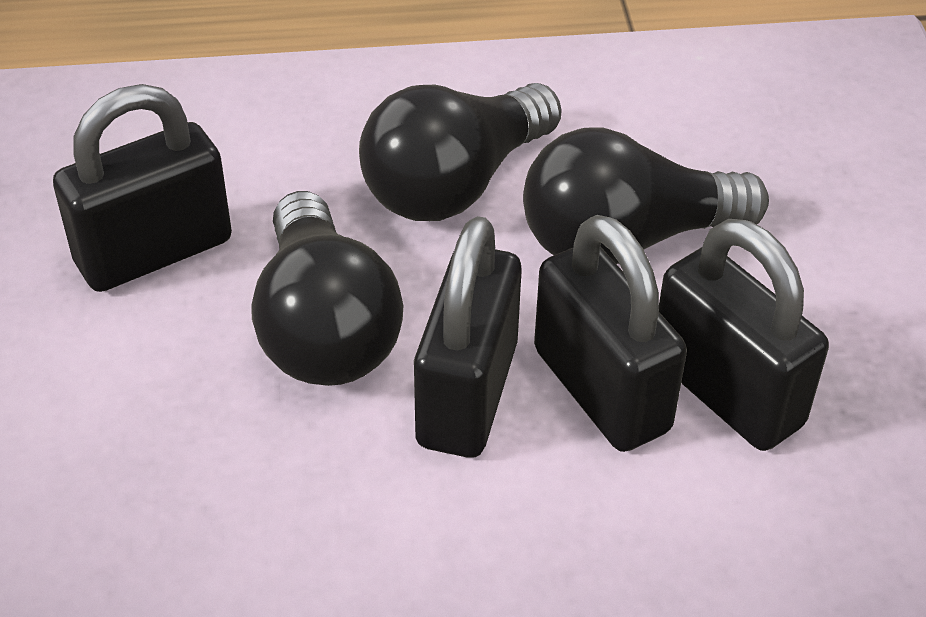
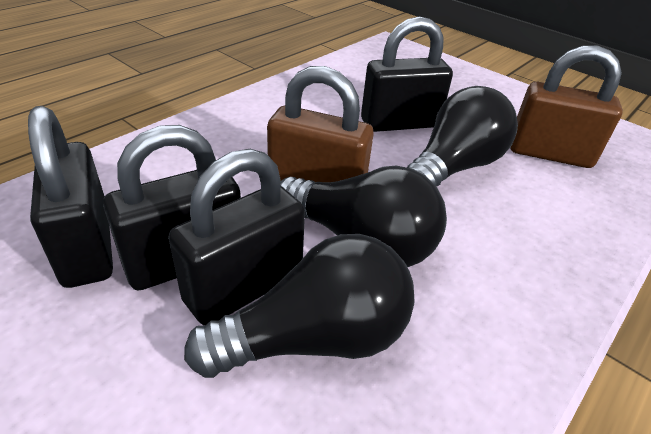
brown padlock: none = 0 -> [267,66,374,182] [510,45,623,168] = 2

